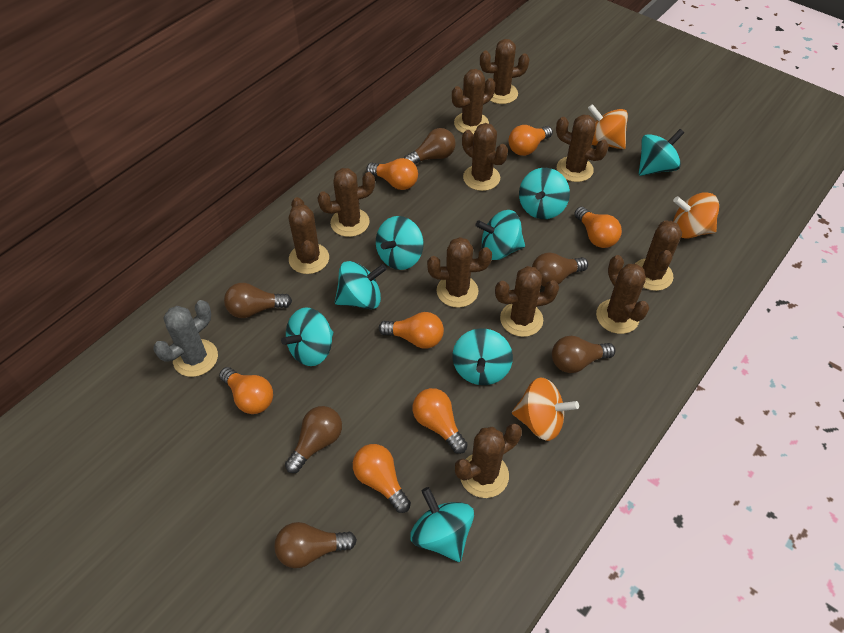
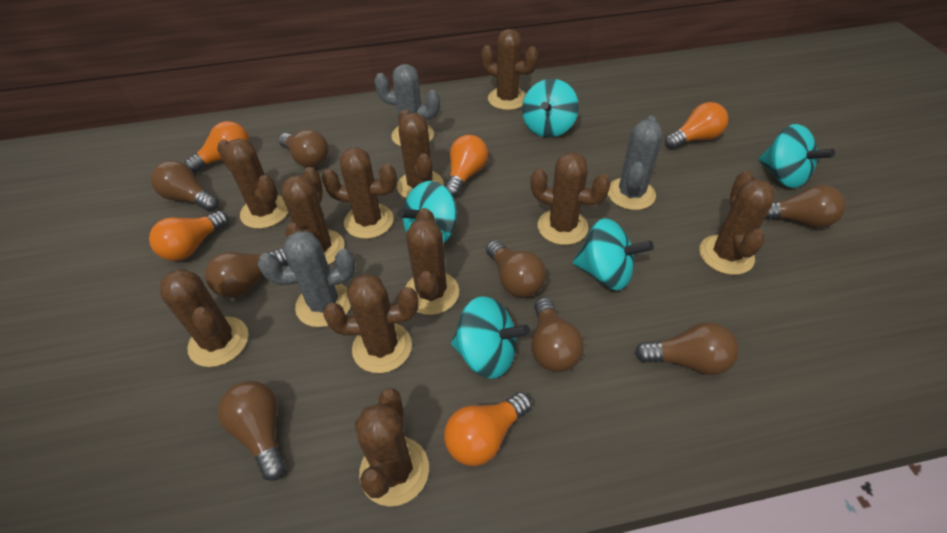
brown light bulb: [224,283,292,318] [274,522,357,568] [285,406,342,473] [404,128,456,164] [532,253,588,287] [552,336,616,373] = 6 -> [151,161,219,211] [205,248,288,298] [218,381,286,481] [279,129,329,168] [486,240,546,298] [531,297,584,372] [635,322,739,375] [764,185,846,228] = 8
grey cactus: [154,300,218,377] = 1 -> [258,231,355,327] [374,64,440,147] [608,116,663,210] = 3
orange light bulb: [219,367,273,414] [353,444,411,513] [366,158,418,190] [379,312,444,349] [413,388,468,454] [508,125,553,156] [574,207,622,248] = 7 -> [149,211,229,261] [185,121,249,173] [444,392,532,466] [445,135,488,197] [665,102,728,149] = 5
orange spinning top: [512,378,579,441] [588,104,628,149] [673,192,719,238] = 3 -> none = 0
turquoise spinning top: [281,307,334,366] [335,261,387,309] [376,216,424,270] [411,487,474,562] [453,328,513,385] [475,210,525,260] [519,168,570,219] [639,129,684,176] = 8 -> [398,181,457,244] [451,296,530,379] [522,79,579,138] [573,218,654,290] [759,124,835,188] = 5

